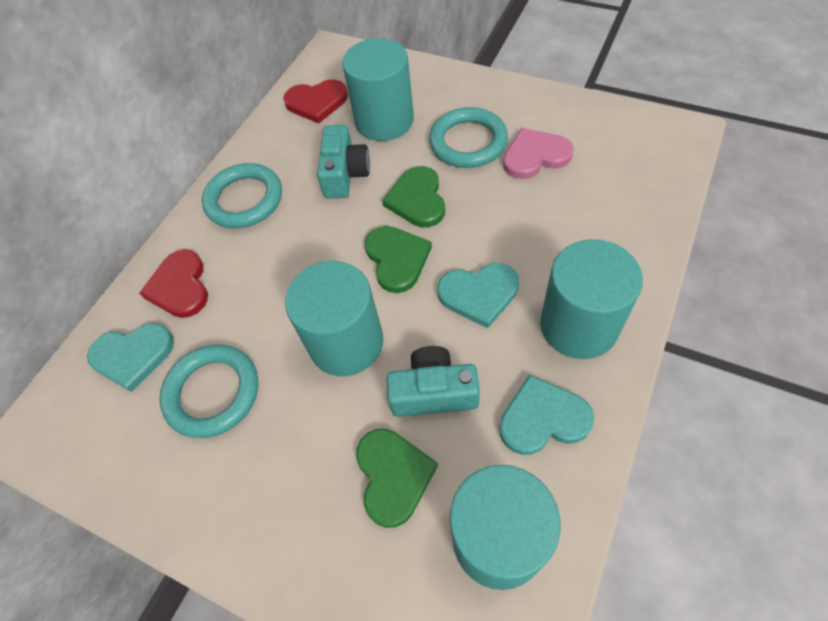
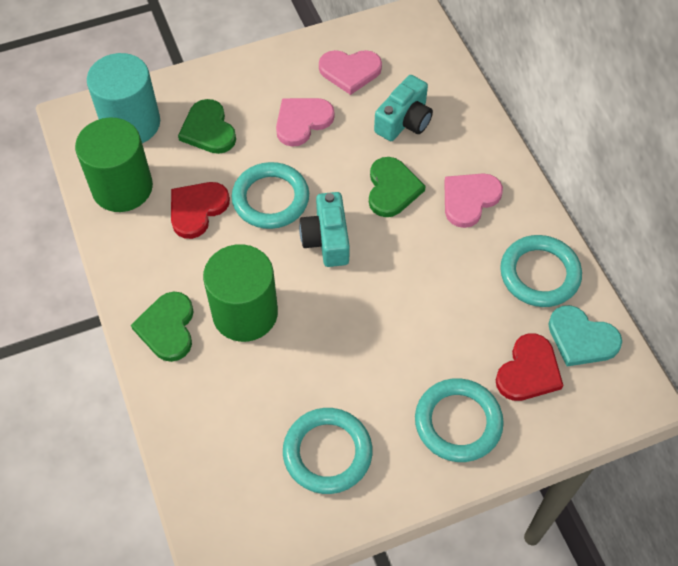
green cylinder: none = 0 -> [75,117,153,212] [203,244,278,342] = 2
pink heart: [503,128,574,179] = 1 -> [276,98,335,147] [319,50,382,95] [444,173,503,228] = 3
turquoise cylinder: [285,261,383,376] [342,38,414,141] [450,465,560,590] [540,239,643,359] = 4 -> [87,53,160,143] = 1
turquoise heart: [87,323,174,392] [437,263,519,328] [499,375,594,455] = 3 -> [549,305,622,366] = 1
turquoise ring: [159,344,258,438] [202,163,282,229] [429,107,508,168] = 3 -> [232,162,309,229] [283,408,372,494] [415,378,504,462] [500,235,582,307] = 4

